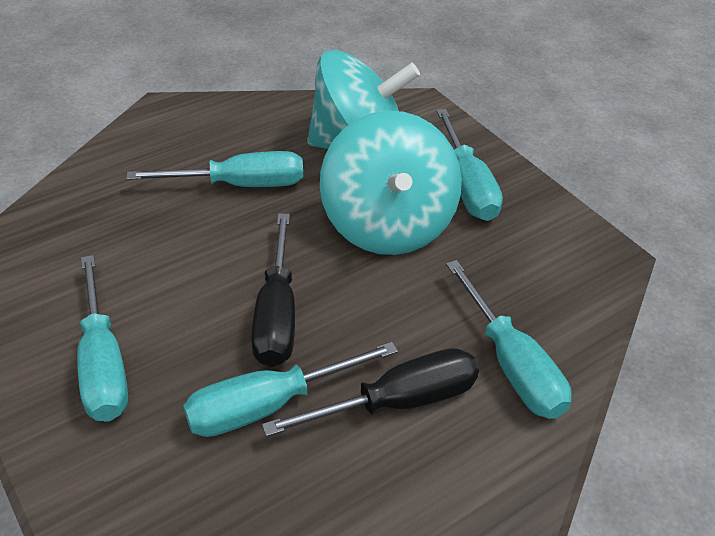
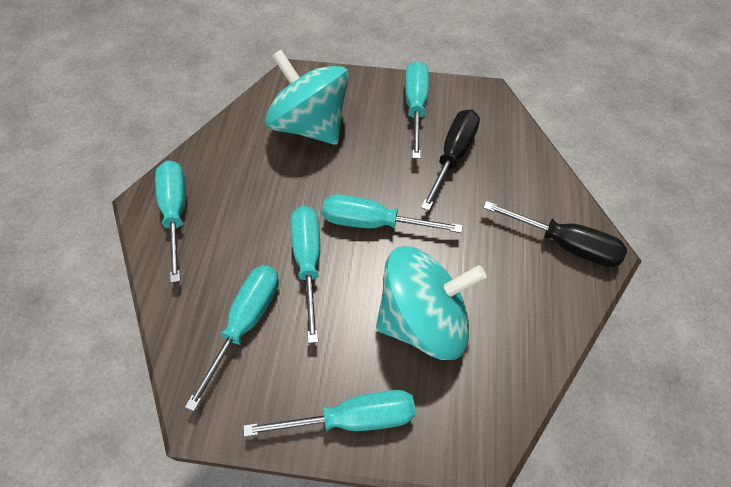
turquoise screwdriver: [77,255,128,422] [126,151,303,187] [183,342,398,437] [436,109,503,221] [446,260,572,419] = 5 -> [155,160,186,283] [185,265,279,411] [243,390,416,437] [291,206,320,343] [322,194,463,233] [405,61,429,159] = 6

